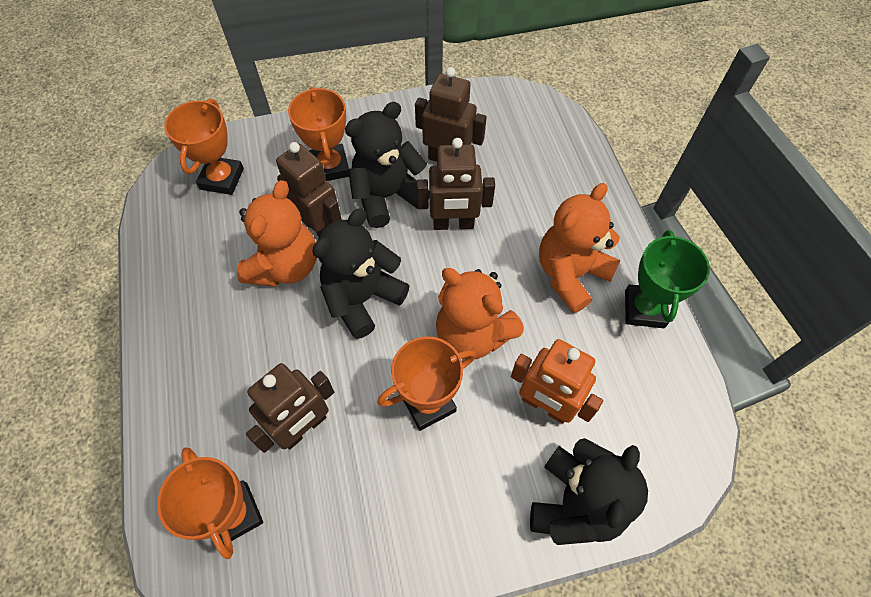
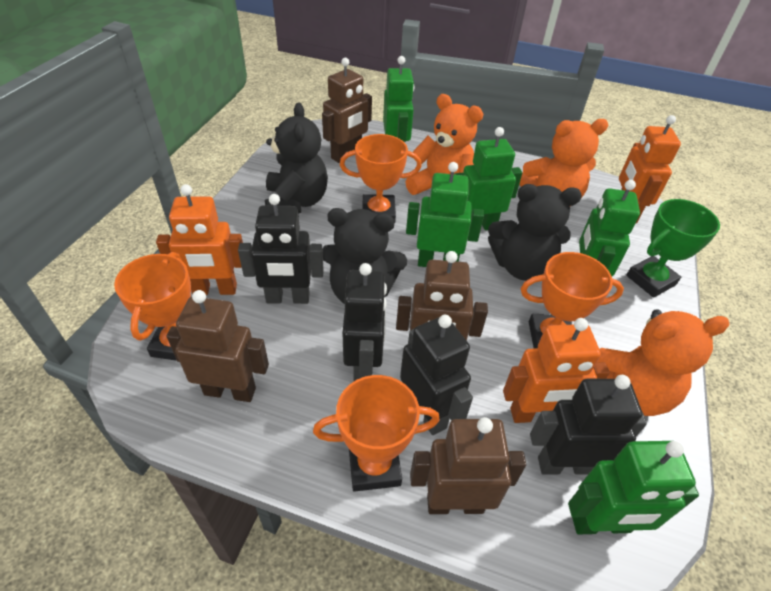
black robot: none = 0 -> [238,194,324,304] [343,263,387,381] [400,315,473,435] [530,375,647,474] = 4
green robot: none = 0 -> [383,56,415,142] [406,162,484,267] [454,127,522,230] [568,441,699,534] [579,180,640,276] = 5
orange robot: [511,339,603,424] = 1 -> [156,184,243,295] [503,318,610,423] [619,115,681,224] = 3

